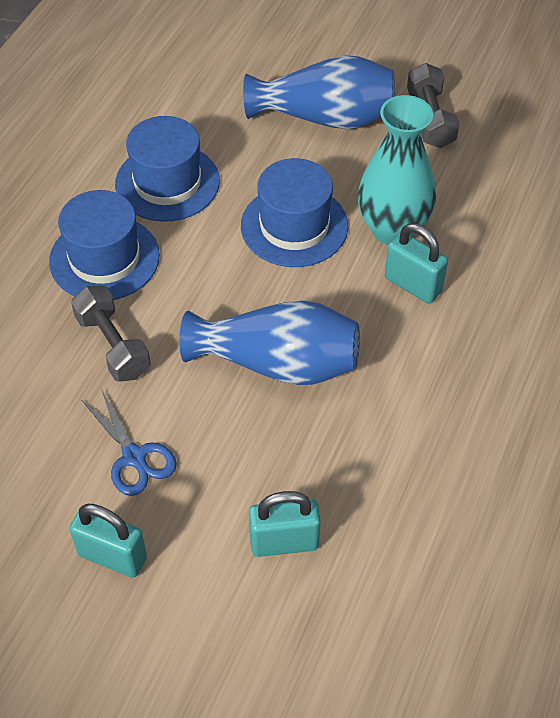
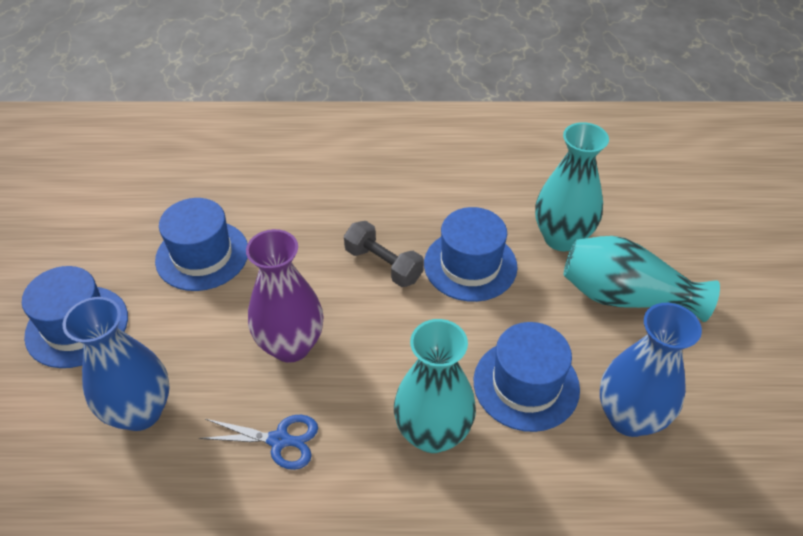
blue hat: [49,190,160,300] [115,116,220,222] [241,158,348,267] = 3 -> [22,266,128,368] [155,198,248,291] [424,207,518,302] [474,322,580,432] = 4
grey dumbbell: [71,286,151,382] [407,63,460,148] = 2 -> [344,221,424,287] = 1
purple vase: none = 0 -> [246,229,324,363] = 1
turquoise padlock: [69,504,147,578] [249,491,321,557] [385,223,448,304] = 3 -> none = 0
turquoise vase: [358,95,436,245] = 1 -> [394,319,476,453] [535,122,609,251] [564,236,720,322] = 3

